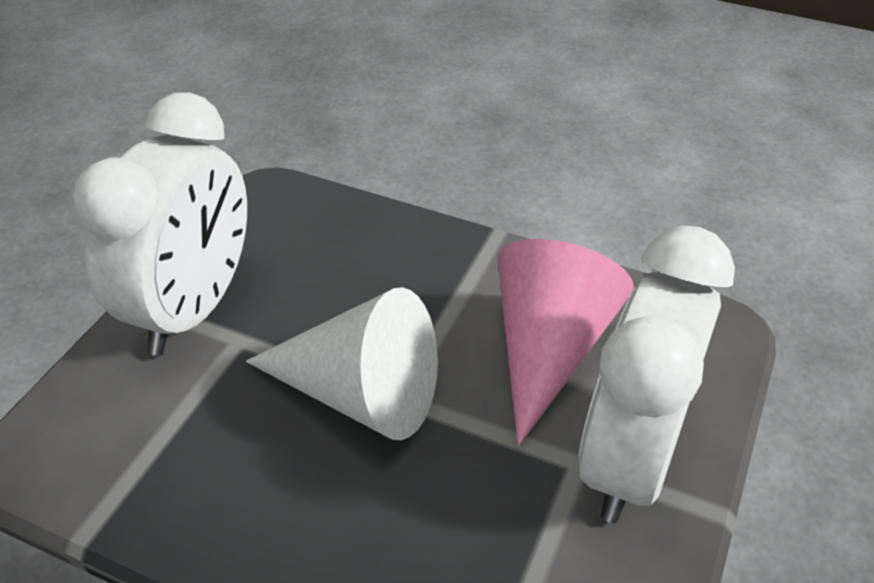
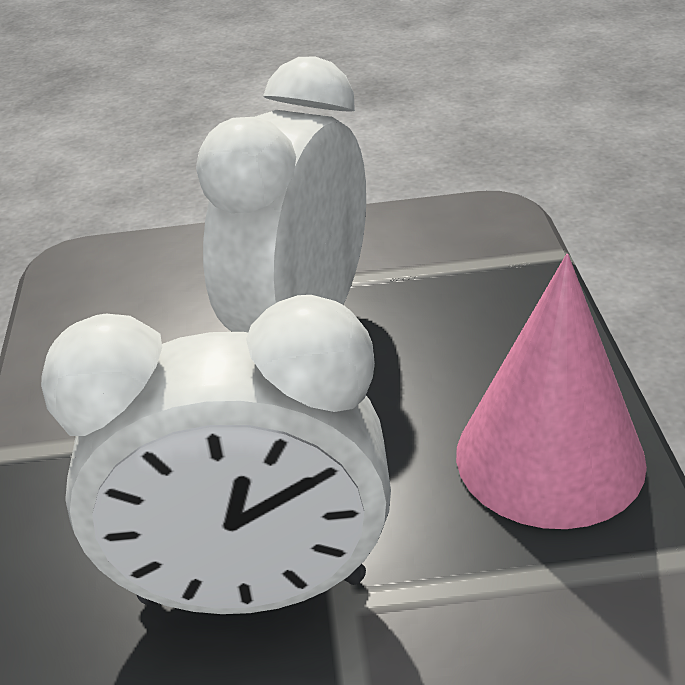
white cone: [246,287,438,440] = 1 -> none = 0

